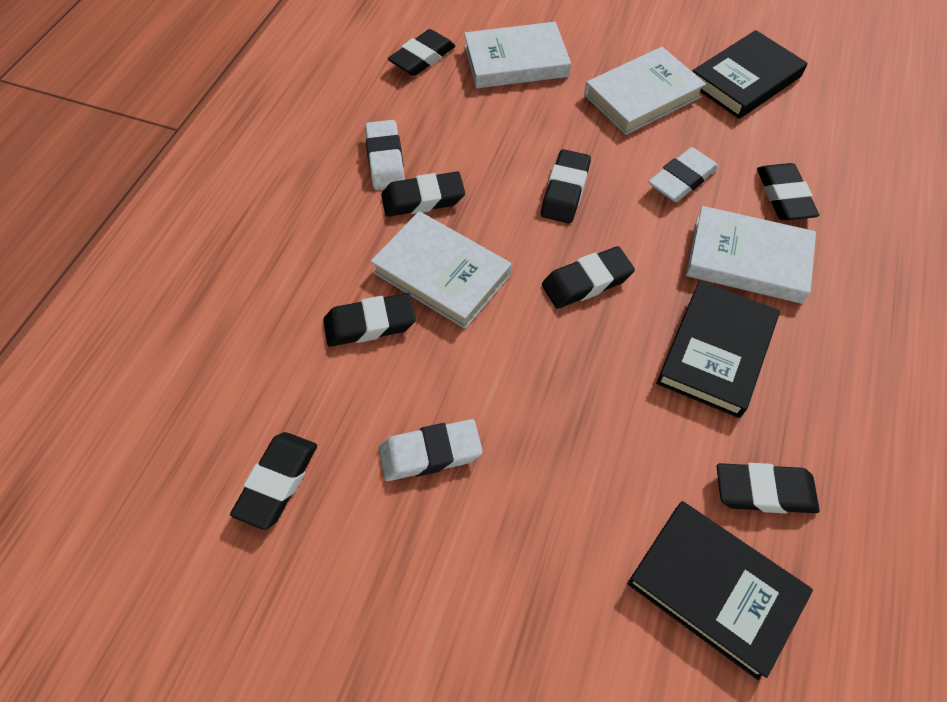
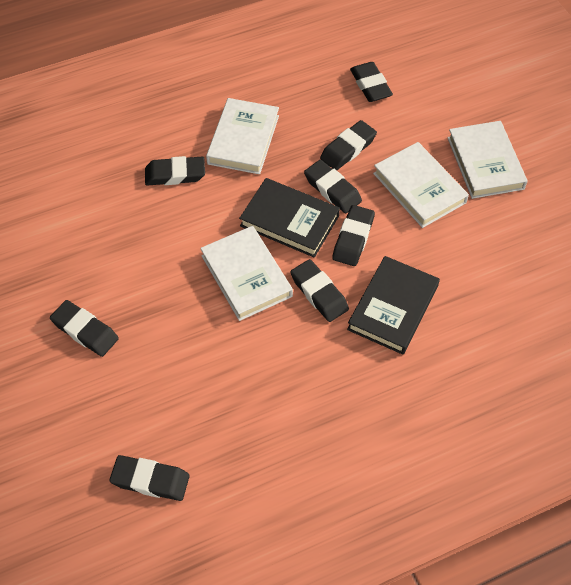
black book: [627,501,813,680] [656,280,780,418] [692,30,808,119] = 3 -> [239,178,340,258] [347,256,440,355] = 2
white eraser: [365,120,405,190] [379,419,483,481] [649,147,718,202] = 3 -> none = 0

